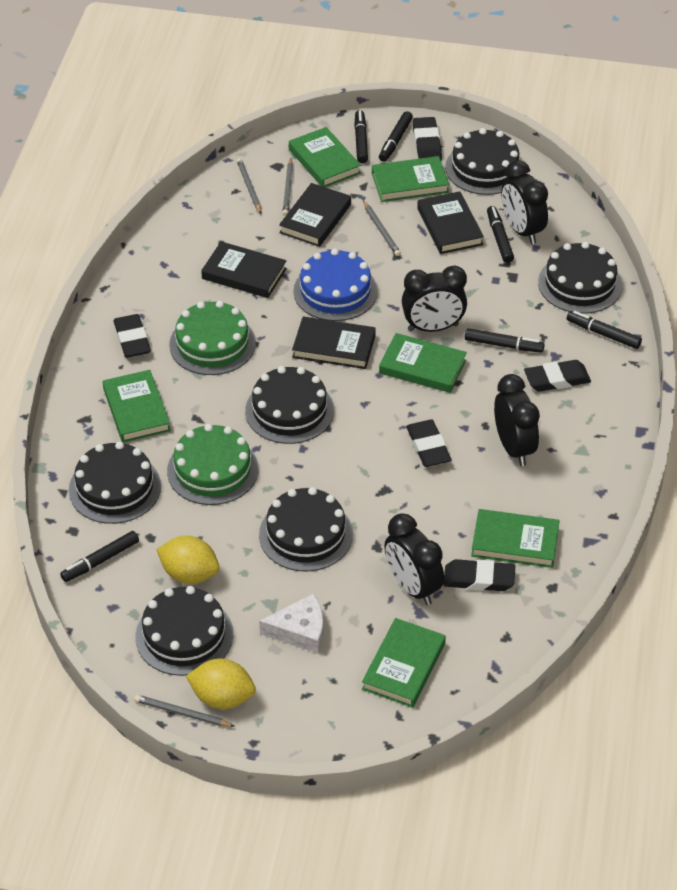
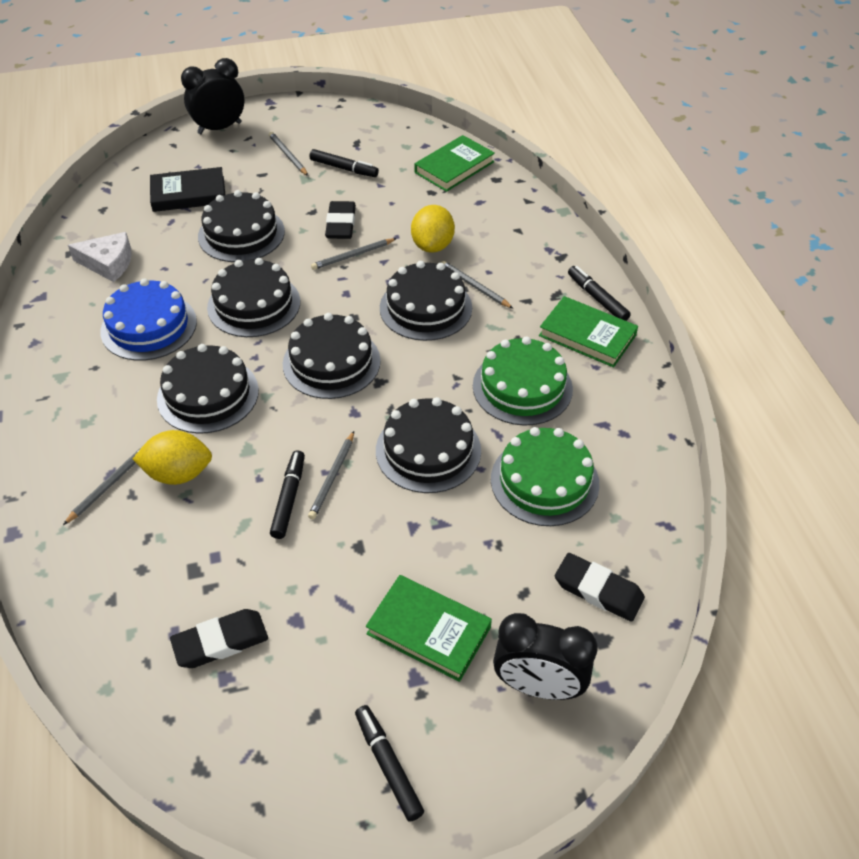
black book: [201,241,287,298] [279,183,351,247] [292,316,376,369] [417,191,484,254] = 4 -> [150,167,225,212] = 1
black clock: [384,513,444,605] [402,265,467,332] [494,374,540,466] [502,160,548,244] = 4 -> [181,58,244,134] [493,613,598,700] = 2
black eraser: [113,314,151,358] [406,419,451,467] [413,117,442,160] [443,559,515,591] [524,360,591,392] = 5 -> [170,609,268,668] [325,201,356,239] [555,553,645,622] = 3
black marker: [60,531,139,582] [354,110,368,163] [379,111,413,162] [465,328,545,353] [487,206,514,263] [567,311,642,349] = 6 -> [270,450,305,539] [309,149,379,177] [355,705,424,822] [568,266,631,321] = 4
green book: [103,370,171,443] [289,127,361,187] [362,618,446,708] [372,156,449,202] [379,333,467,393] [471,509,560,568] = 6 -> [366,575,492,682] [414,135,495,192] [539,296,638,368] = 3
grey pencil: [134,695,235,727] [237,158,261,213] [283,158,293,216] [363,201,401,256] = 4 -> [63,446,143,525] [269,132,308,176] [308,431,354,519] [311,238,397,270] [441,261,513,309] = 5

